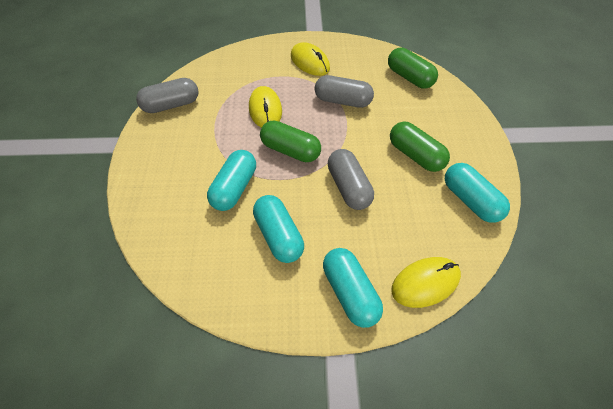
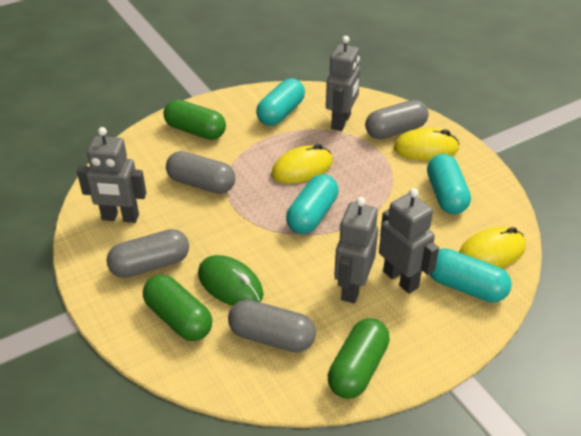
green mouse: none = 0 -> [198,255,263,306] = 1
grey capsule: [136,78,199,113] [315,75,374,108] [328,149,374,210] = 3 -> [107,229,189,278] [166,151,235,194] [228,300,316,352] [365,100,429,139] = 4
grey robot: none = 0 -> [77,127,146,223] [326,36,360,131] [334,197,378,304] [379,188,439,294] = 4

